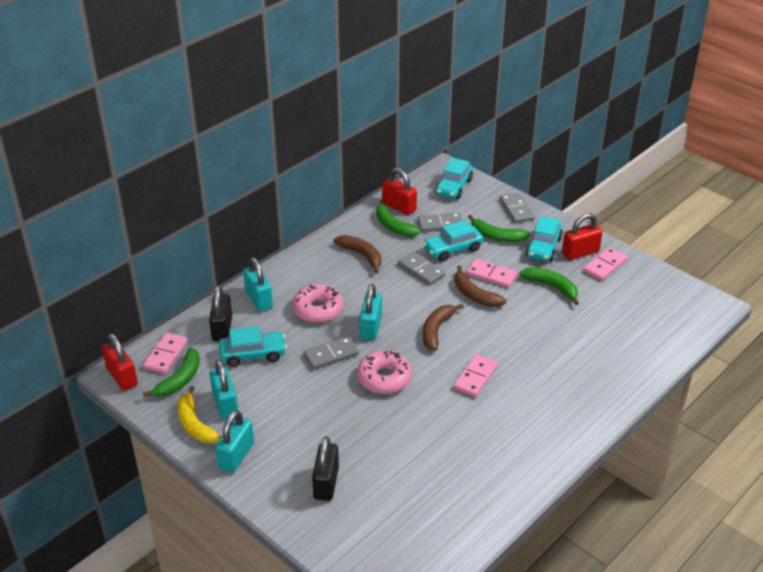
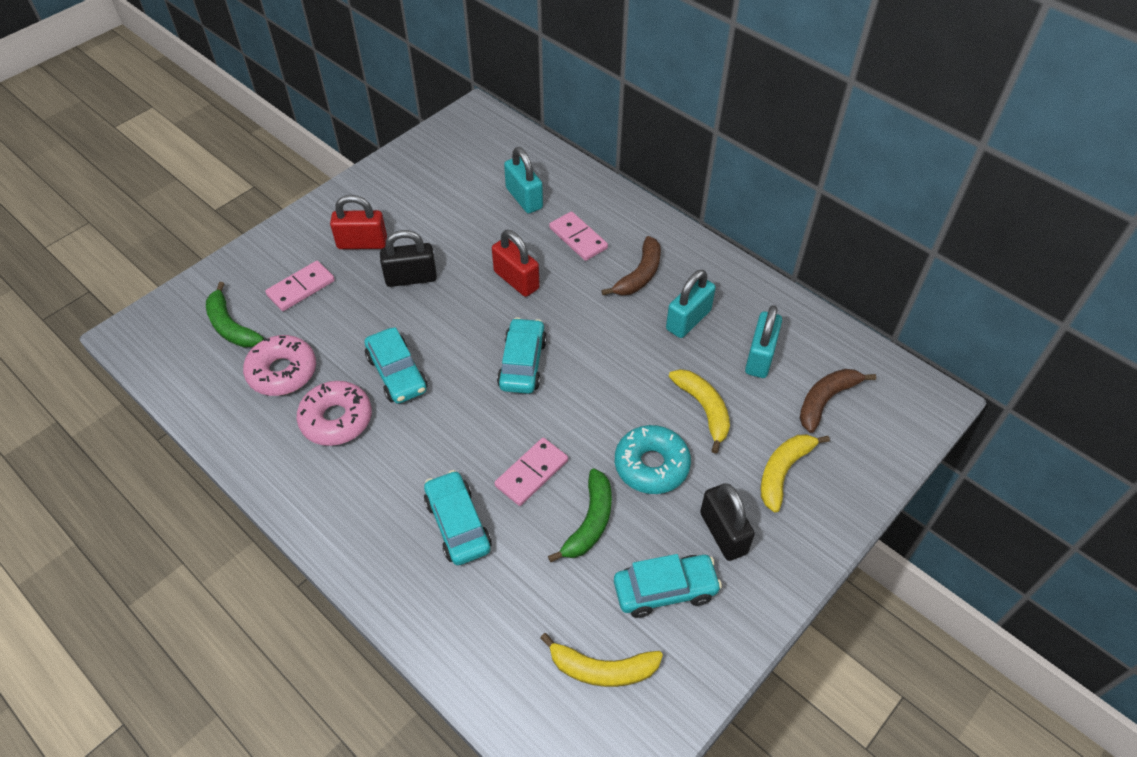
brown banana: [334,235,381,273] [423,304,464,351] [455,266,506,307] = 3 -> [601,236,661,295] [800,369,876,433] = 2
green banana: [143,348,200,397] [376,200,421,237] [468,215,530,242] [519,267,579,305] = 4 -> [206,282,264,347] [548,469,612,562] = 2
grey domino: [303,336,359,370] [398,252,445,285] [417,212,463,232] [500,193,534,223] = 4 -> none = 0
pink domino: [143,332,188,374] [453,354,498,397] [466,259,517,288] [583,247,628,281] = 4 -> [265,261,335,311] [495,438,568,506] [549,211,608,261] = 3
red padlock: [102,334,138,391] [382,168,417,215] [562,213,603,260] = 3 -> [330,195,387,249] [492,230,540,297] = 2
turquoise donut: none = 0 -> [615,425,691,494] = 1
turquoise padlock: [210,360,238,420] [215,410,254,473] [243,257,273,312] [360,284,382,340] = 4 -> [504,147,543,214] [666,270,716,338] [745,305,782,378] = 3
yellow banana: [178,386,221,443] = 1 -> [540,633,663,687] [669,369,730,453] [761,434,830,513] = 3

